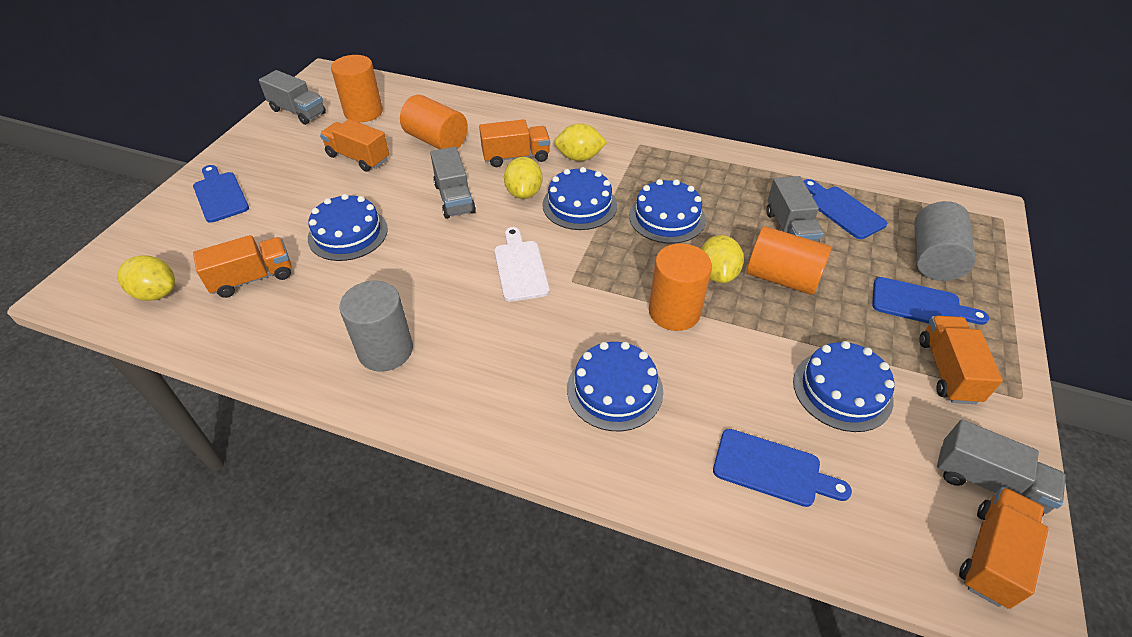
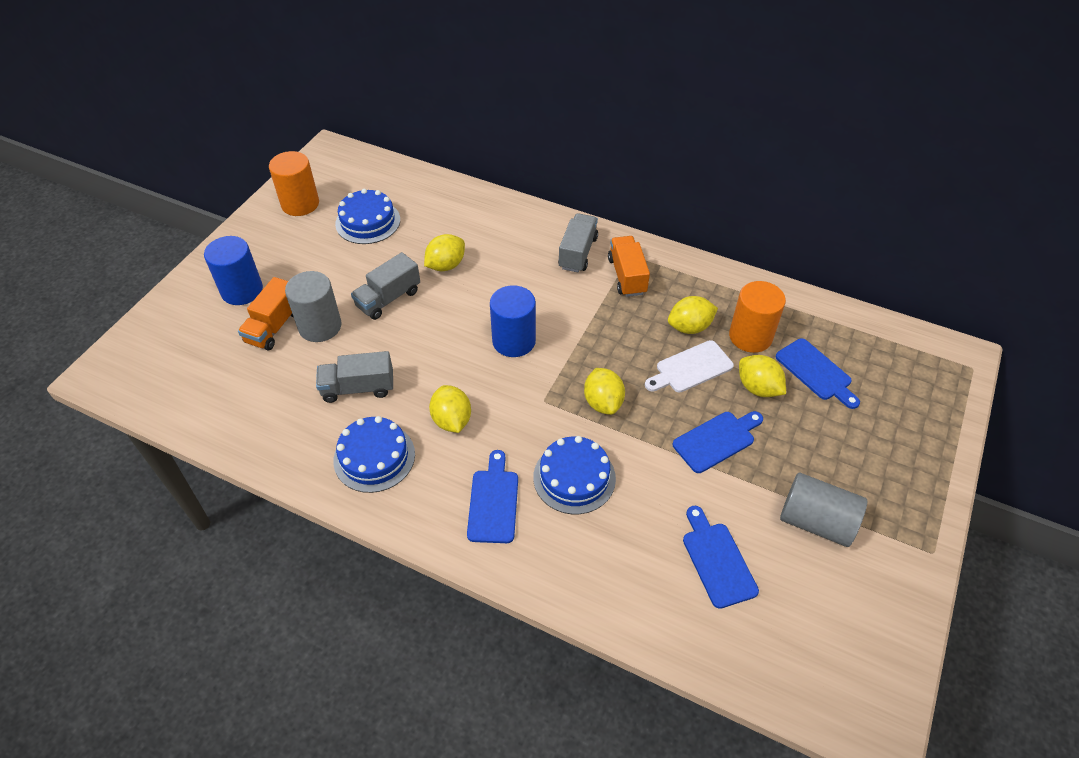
blue cake: [308,194,388,261] [542,167,617,230] [567,342,663,431] [629,179,706,244] [793,341,894,432] = 5 -> [333,416,415,493] [335,189,400,244] [533,436,616,514] = 3
blue cylinder: none = 0 -> [204,236,263,305] [490,285,536,357] = 2
grey truck: [259,70,326,125] [430,147,476,219] [767,176,824,242] [937,420,1066,517] = 4 -> [316,351,393,403] [351,252,420,320] [558,213,598,272] = 3
orange cylinder: [331,55,383,122] [400,95,468,149] [649,243,712,331] [747,226,831,295] = 4 -> [269,151,319,216] [729,281,786,353] = 2
orange truck: [193,235,291,298] [320,119,389,172] [479,119,550,167] [919,316,1003,404] [959,487,1049,609] = 5 -> [238,277,293,351] [608,236,650,297] = 2
yellow lemon: [117,256,175,301] [504,157,543,199] [554,123,607,161] [701,235,744,283] = 4 -> [424,234,465,271] [429,385,471,433] [584,368,625,415] [668,296,718,334] [739,355,786,397] = 5

